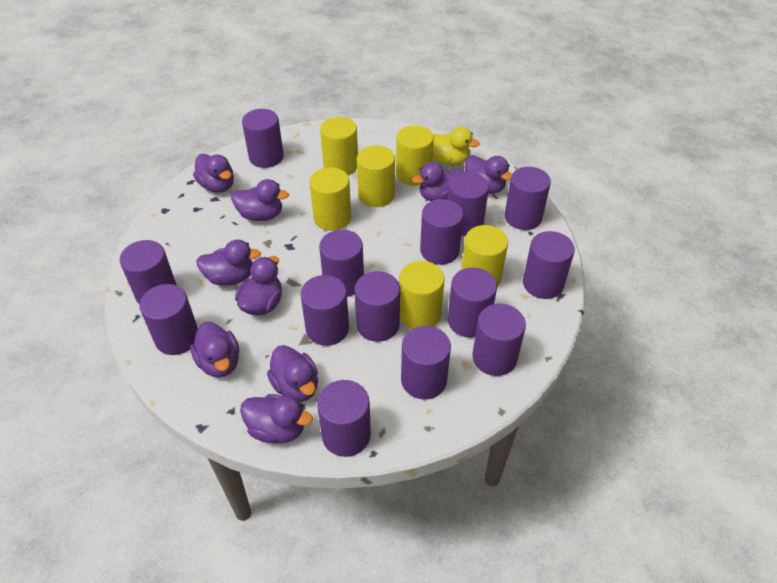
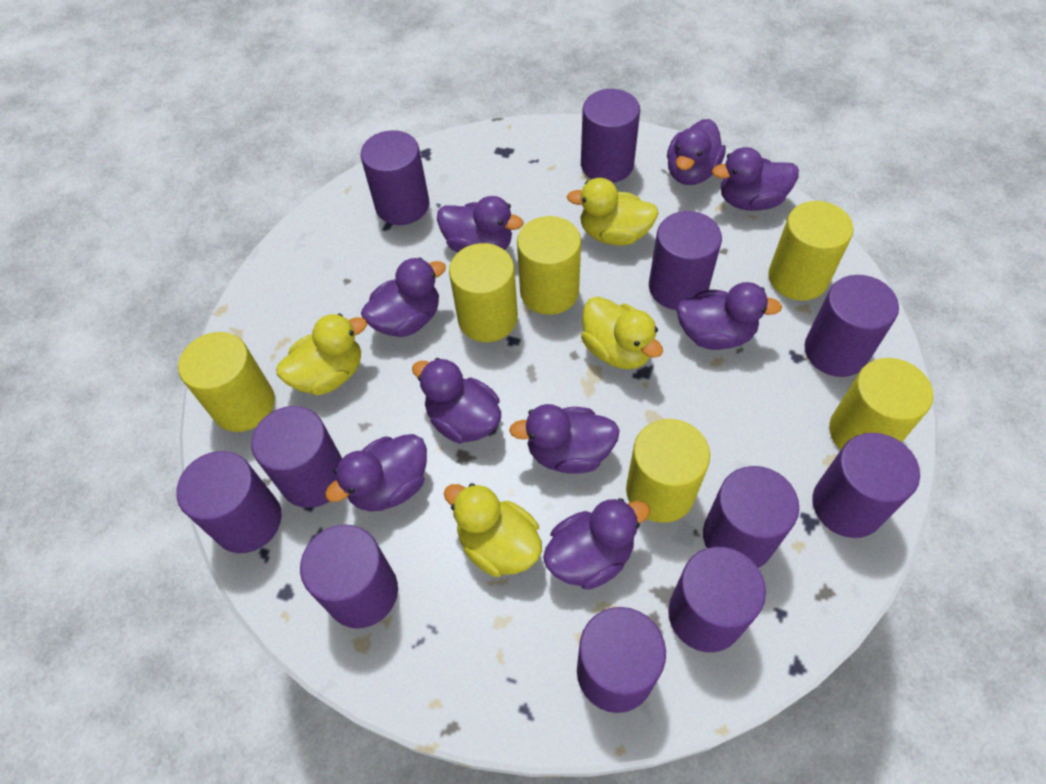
purple cylinder: [120,240,177,304] [139,284,198,355] [242,109,284,168] [300,275,349,346] [317,380,371,457] [319,230,364,297] [355,271,400,342] [401,326,451,400] [420,199,464,265] [448,172,489,236] [448,268,497,338] [472,304,526,376] [505,167,551,230] [523,231,575,299] = 14 -> [177,451,282,553] [251,406,342,508] [300,525,398,628] [360,130,429,225] [577,607,666,713] [581,89,640,183] [649,211,722,310] [668,547,766,652] [703,466,799,568] [805,275,899,377] [812,433,920,538] = 11
yellow duck: [433,127,480,165] = 1 -> [276,314,367,395] [444,483,542,577] [567,178,659,246] [581,296,663,369] = 4

